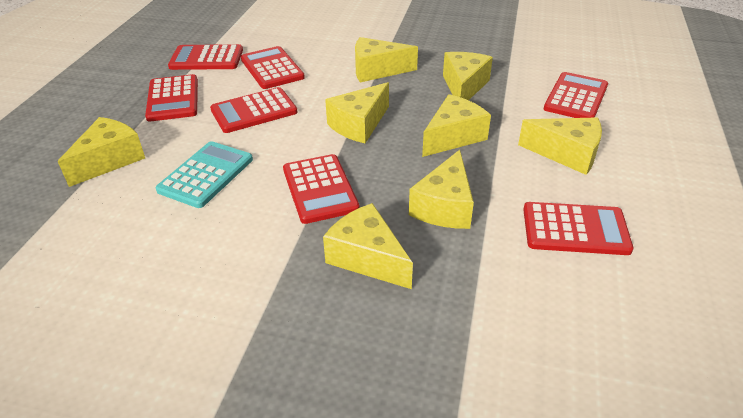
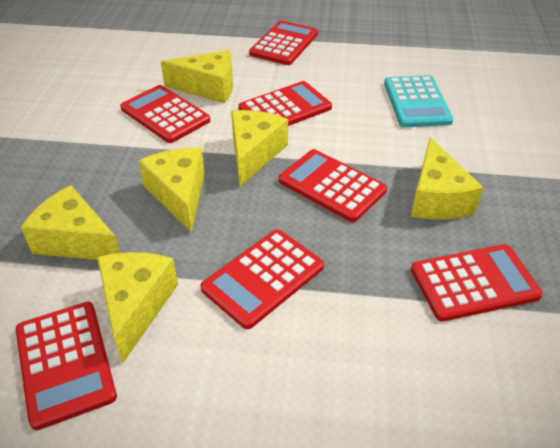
yellow cheese: [58,117,145,187] [323,203,413,289] [325,82,389,143] [355,37,418,82] [409,150,474,229] [422,94,491,157] [443,52,493,100] [518,117,602,175] = 8 -> [21,185,120,260] [97,252,178,363] [139,148,205,233] [161,50,233,103] [231,110,288,186] [411,137,484,220] = 6

